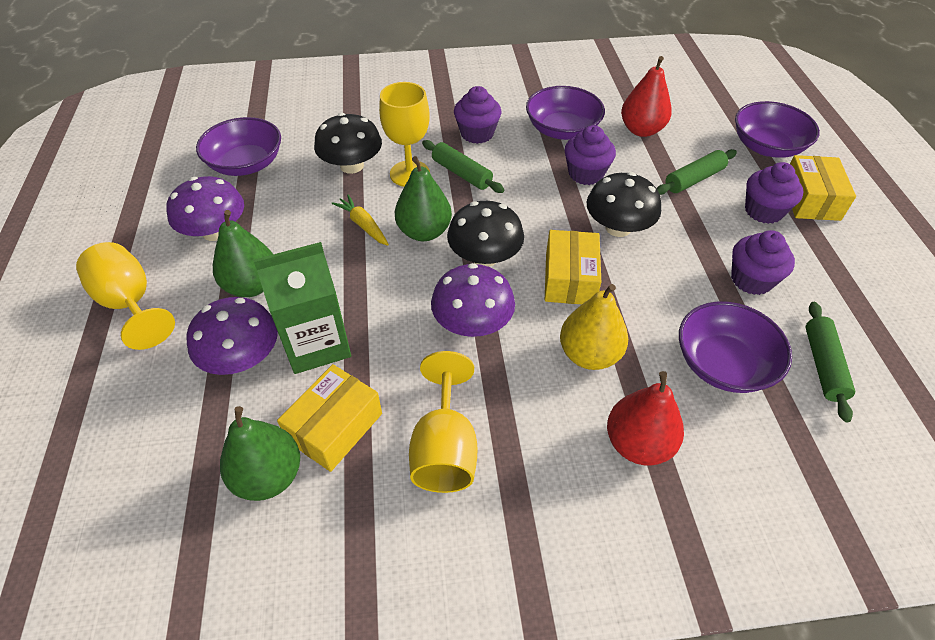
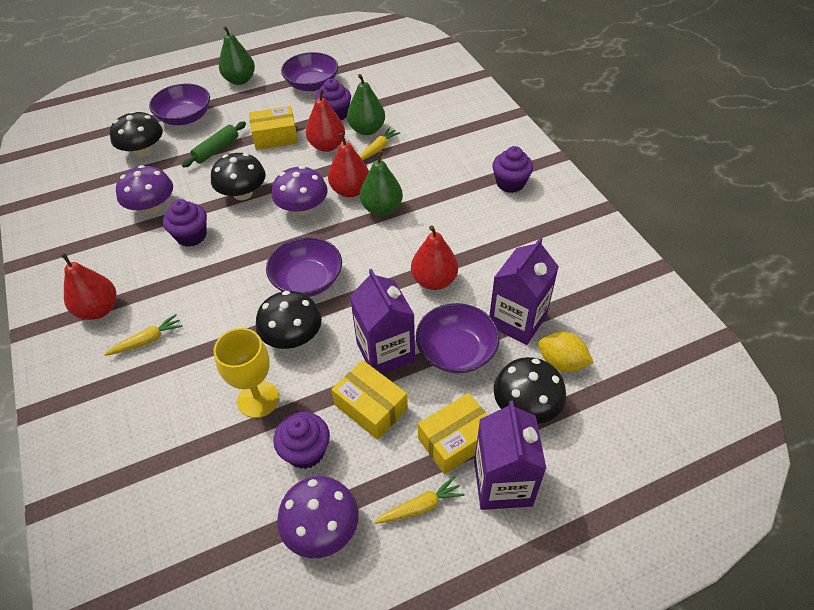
black mushroom: [314,113,382,174] [447,201,524,267] [587,172,661,237] = 3 -> [110,111,163,157] [211,153,266,200] [256,291,322,349] [494,357,566,424] = 4
green carton: [253,242,351,374] = 1 -> none = 0
green rolling pin: [422,140,504,193] [657,149,737,195] [806,302,855,422] = 3 -> [182,122,246,167] = 1
purple carton: none = 0 -> [350,269,415,374] [474,401,547,510] [489,237,559,345] = 3
red pear: [607,371,684,466] [621,56,672,137] = 2 -> [61,253,117,320] [306,89,345,152] [328,133,369,197] [411,225,458,290] = 4
yellow carrot: [332,194,389,246] = 1 -> [104,314,183,356] [359,128,400,160] [375,476,465,524] = 3
yellow goblet: [76,242,175,350] [379,82,430,187] [409,351,477,493] = 3 -> [213,328,279,418] = 1
yellow lemon: none = 0 -> [538,332,594,372] = 1
yellow pear: [560,284,628,370] = 1 -> none = 0

